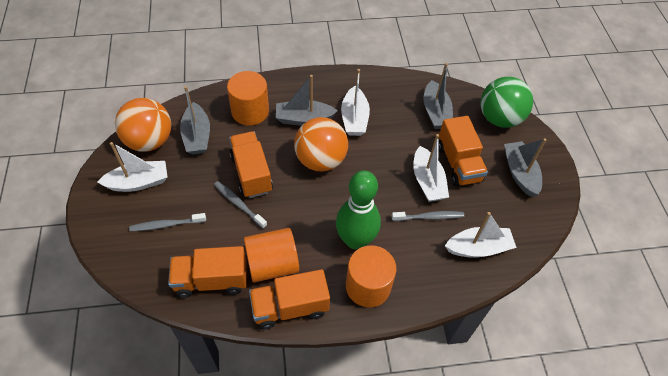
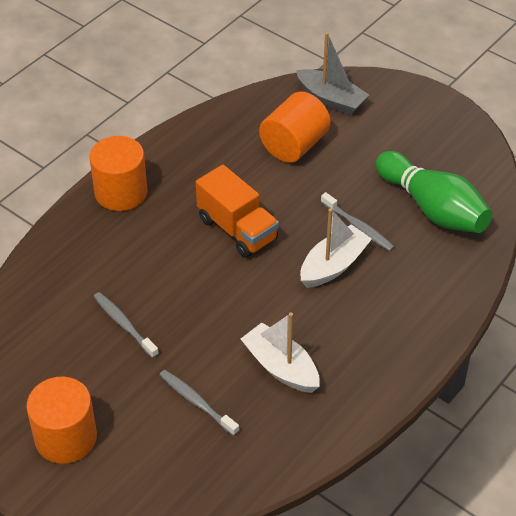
green ball: [481,77,533,128] = 1 -> none = 0
grey boat: [180,86,210,155] [276,75,338,126] [424,63,453,129] [504,138,547,197] = 4 -> [296,32,369,115] = 1
orange ball: [115,98,171,152] [294,117,348,171] = 2 -> none = 0
orange truck: [168,246,247,298] [229,131,273,198] [249,269,330,329] [438,116,488,186] = 4 -> [196,165,279,258] = 1
white boat: [98,142,167,192] [341,69,370,136] [413,134,449,202] [445,212,517,258] = 4 -> [241,312,320,393] [300,208,372,288] = 2

